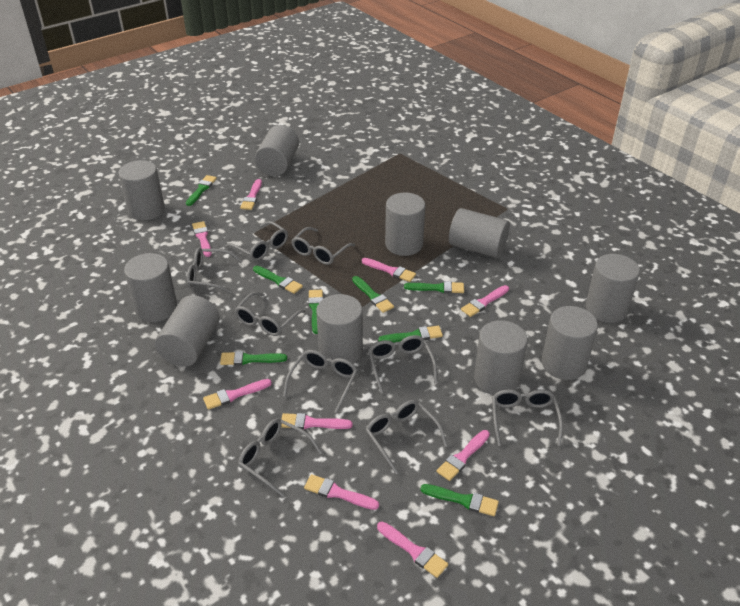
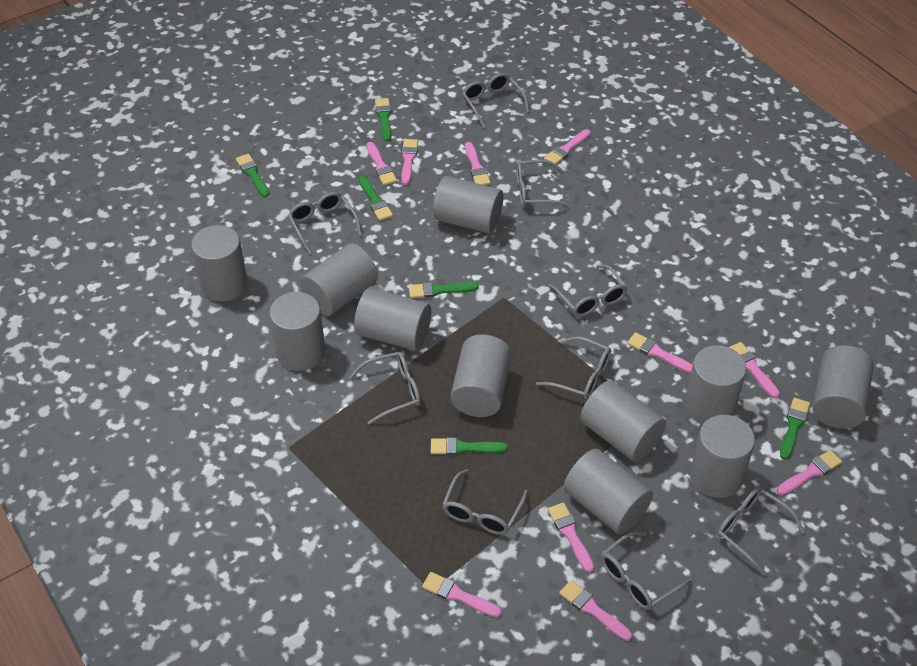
green brush: [186,175,217,206] [220,351,287,365] [253,266,303,294] [308,290,323,334] [352,276,394,313] [378,326,443,343] [404,281,464,293] [421,484,499,516] = 8 -> [236,154,270,197] [359,176,393,221] [375,98,391,141] [409,282,479,298] [431,437,508,455] [780,398,810,460] = 6
grey cylinder: [118,160,165,221] [124,253,177,322] [155,295,220,367] [255,125,299,176] [316,294,363,365] [385,193,425,256] [449,208,510,258] [474,320,528,395] [542,306,598,380] [586,254,640,323] = 10 -> [191,225,248,302] [269,292,325,371] [300,243,378,316] [354,288,431,351] [433,176,503,234] [450,334,511,417] [564,449,653,534] [580,381,666,461] [685,345,746,425] [690,415,755,498] [813,345,874,429] = 11
pink brush: [192,221,212,257] [203,379,272,410] [240,179,262,210] [281,413,353,429] [304,474,379,510] [362,258,416,282] [377,521,448,578] [437,430,490,481] [461,285,509,317] = 9 -> [366,142,397,185] [401,139,418,185] [422,572,502,617] [465,142,490,185] [544,129,591,164] [548,502,594,573] [559,580,632,641] [627,332,693,373] [729,342,780,398] [777,450,842,496] = 10

